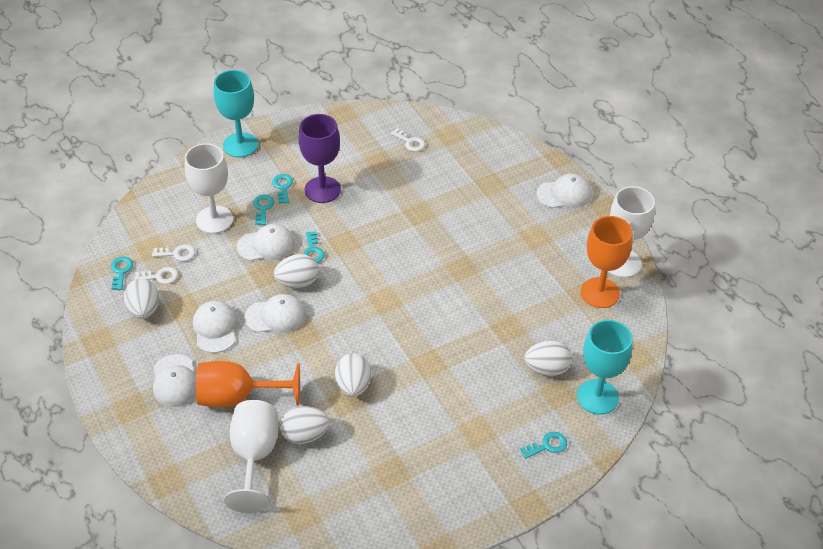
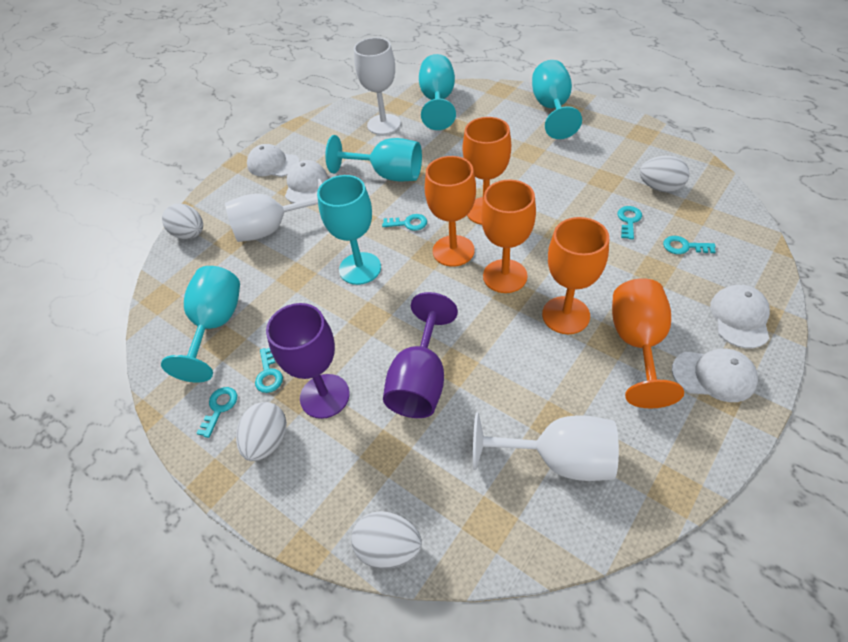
orange goblet: [196,361,300,407] [581,216,632,308] = 2 -> [425,156,476,267] [463,117,511,225] [481,180,536,293] [542,217,609,334] [612,278,684,408] = 5
purple goblet: [298,114,341,203] = 1 -> [266,303,350,419] [383,292,458,418] = 2
turquoise goblet: [214,70,258,157] [577,320,632,415] = 2 -> [161,266,240,382] [317,175,381,285] [325,135,422,181] [419,54,456,130] [532,60,582,139] = 5
white cap: [153,354,196,407] [193,301,238,353] [237,224,295,261] [245,294,306,333] [536,173,592,208] = 5 -> [247,144,299,177] [285,160,328,203] [672,348,758,402] [710,285,770,349] = 4
white egg: [124,279,159,319] [274,254,319,288] [280,406,330,444] [335,353,371,397] [524,340,572,376] = 5 -> [162,203,203,239] [236,402,287,461] [351,511,422,569] [640,156,689,192] = 4
white key: [134,267,178,284] [152,244,195,261] [391,128,425,152] = 3 -> none = 0

